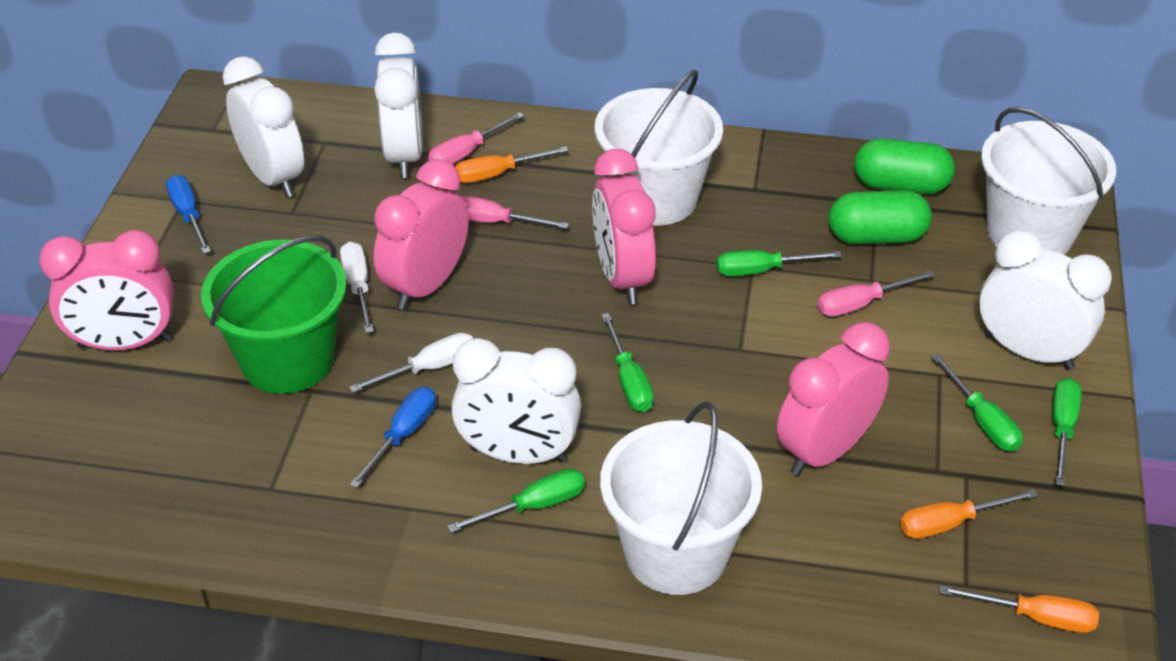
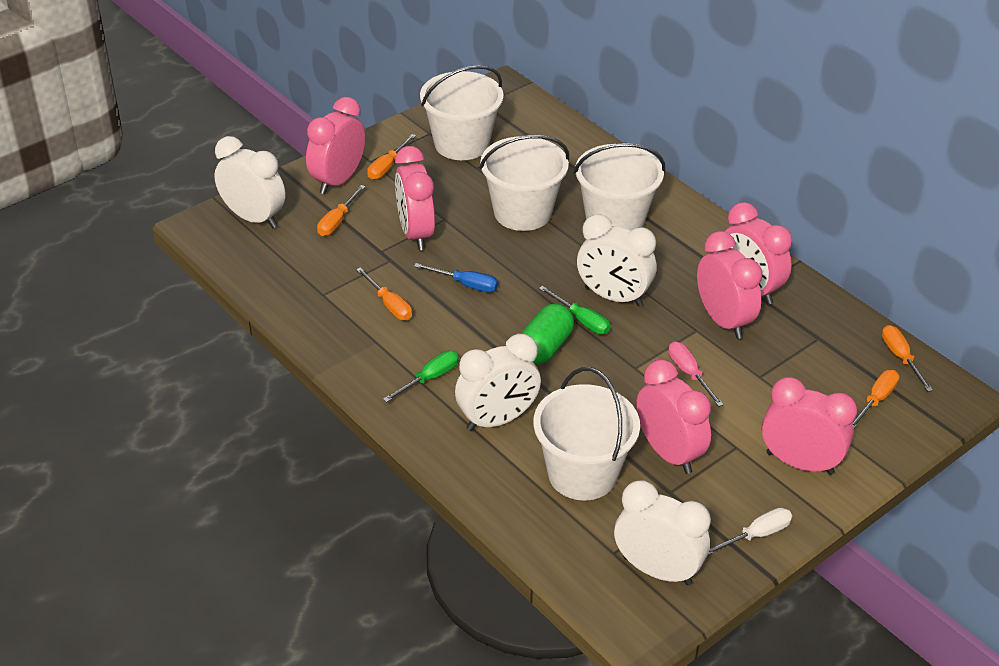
blue screwdriver: [166,175,211,254] [350,387,436,488] = 2 -> [414,263,498,292] = 1
green bucket: [201,236,347,394] = 1 -> none = 0
green capsule: [829,190,932,244] [854,138,955,194] = 2 -> [521,303,574,364] = 1
green screwdriver: [447,468,585,533] [601,313,654,412] [716,250,842,276] [931,353,1023,452] [1052,378,1082,486] = 5 -> [383,351,459,402] [539,286,611,334] = 2
orange screwdriver: [455,146,568,183] [900,489,1038,539] [940,585,1099,633] = 3 -> [317,185,366,236] [356,267,412,320] [367,134,416,180] [852,370,899,430] [882,325,933,392] = 5
pink clock: [39,230,174,350] [373,159,469,310] [592,149,656,304] [777,322,890,476] = 4 -> [306,97,365,194] [395,146,435,250] [636,359,711,474] [697,231,763,339] [724,202,792,304] [762,377,857,475] = 6
pink screwdriver: [428,112,524,164] [460,195,569,229] [818,271,935,317] = 3 -> [668,342,724,407] = 1
white bucket: [595,70,723,225] [600,401,762,595] [981,107,1116,255] = 3 -> [420,65,504,160] [479,135,569,231] [533,367,640,500] [574,143,665,230] = 4
white screwdriver: [340,241,374,333] [349,333,473,393] = 2 -> [707,508,792,556] = 1

